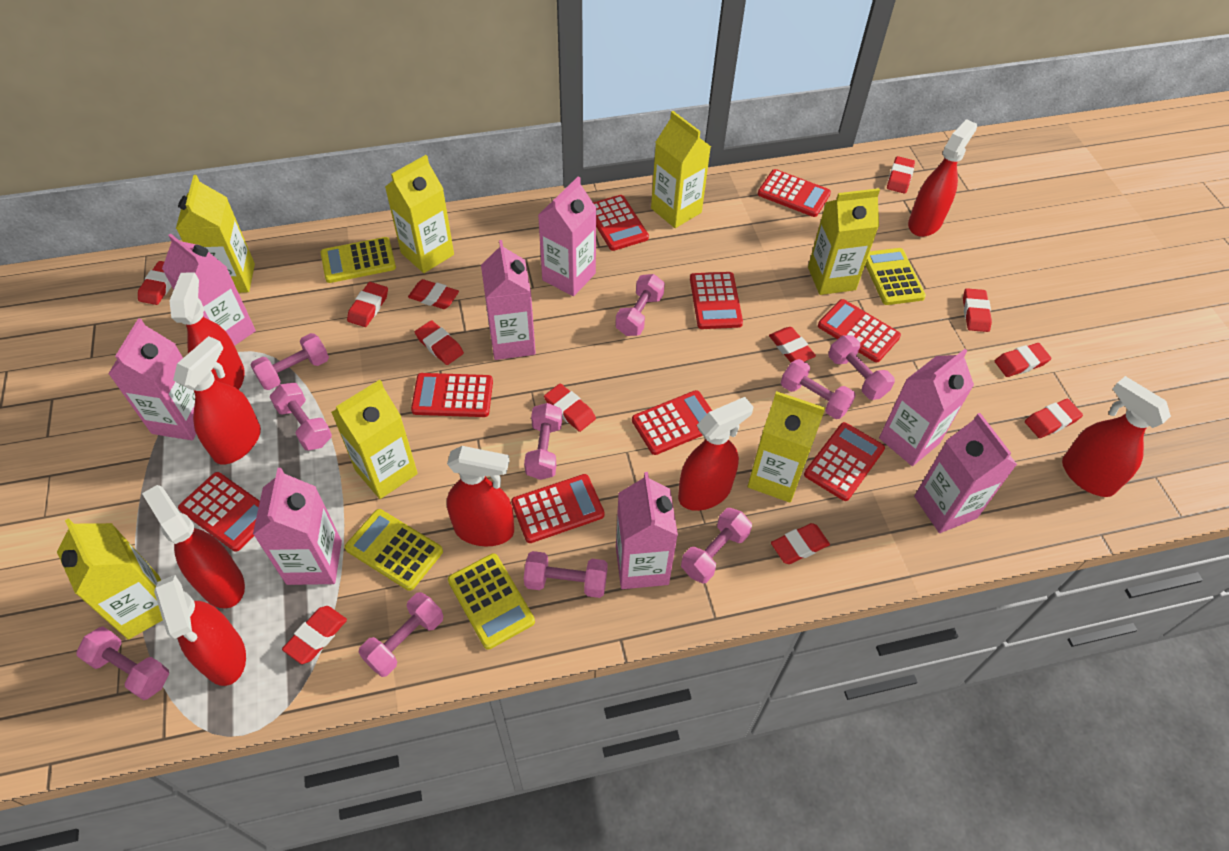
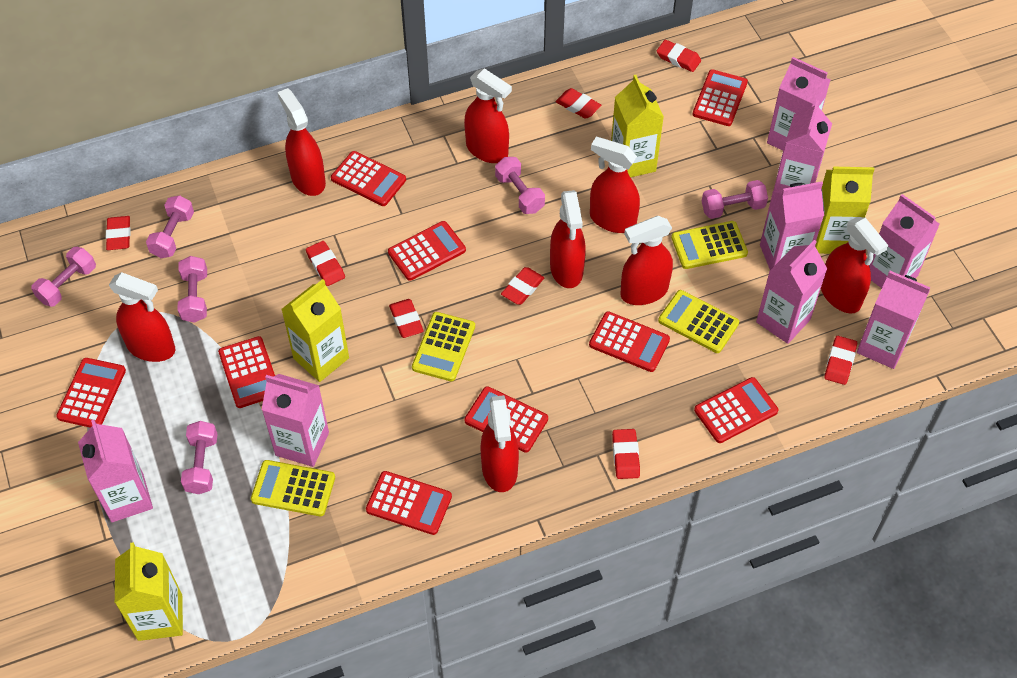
pink dumbbell: [76,627,169,700] [251,333,329,390] [270,383,332,451] [359,592,443,677] [524,403,562,480] [524,551,608,598] [615,274,665,336] [681,508,752,584] [781,359,856,419] [828,335,895,400] = 10 -> [31,247,96,307] [146,195,194,258] [178,256,207,323] [181,421,217,494] [495,157,545,214] [702,180,768,219] = 6
red eraser: [138,261,172,305] [282,606,347,664] [347,282,388,327] [408,279,459,309] [415,320,464,365] [544,384,596,432] [769,327,816,362] [771,523,830,564] [887,156,915,194] [963,288,992,332] [995,343,1051,377] [1025,399,1083,438] = 12 -> [106,216,131,250] [306,241,345,286] [389,299,424,338] [501,267,544,305] [556,88,601,119] [612,429,640,479] [657,40,701,72] [824,336,857,385] = 8
yellow carton: [57,518,163,640] [176,175,255,293] [331,380,418,499] [385,155,454,273] [651,111,711,228] [748,391,825,503] [808,188,880,295] = 7 -> [115,543,183,641] [281,279,349,382] [611,75,664,178] [815,167,875,254] = 4

